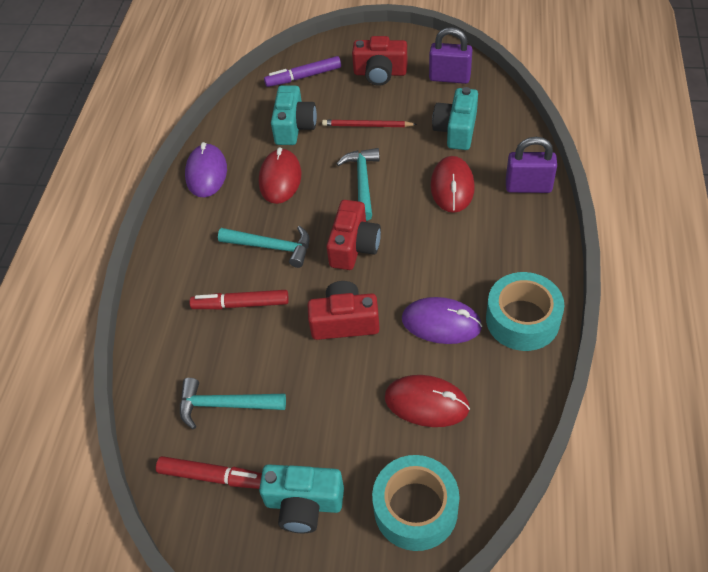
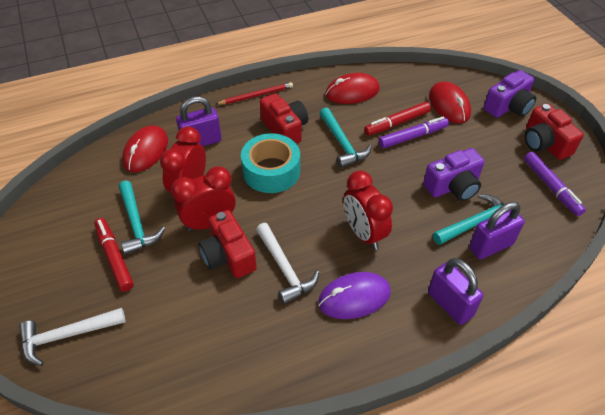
purple camera: none = 0 -> [423,148,485,201] [484,70,536,118] = 2
purple marker: [264,56,341,87] = 1 -> [378,117,449,149] [524,152,586,216] = 2
purple mouse: [185,142,227,198] [402,297,482,344] = 2 -> [318,272,391,319] = 1
purple padlock: [429,27,473,84] [506,137,557,193] = 2 -> [176,96,222,146] [428,258,483,325] [469,202,525,260] = 3
red clock: none = 0 -> [160,127,206,194] [171,166,236,231] [343,170,393,250] = 3
turquoise camera: [259,464,344,533] [271,86,317,145] [432,87,478,150] = 3 -> none = 0
turquoise tape: [372,455,460,551] [486,272,564,351] = 2 -> [241,133,300,193] = 1
white hammer: none = 0 -> [19,308,126,366] [256,223,319,304] = 2

